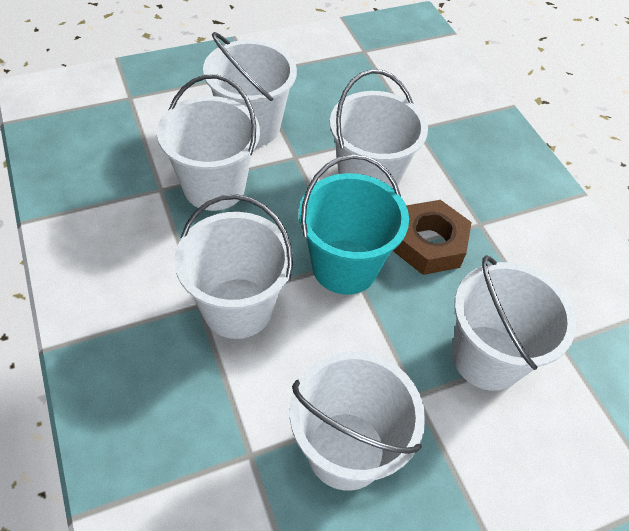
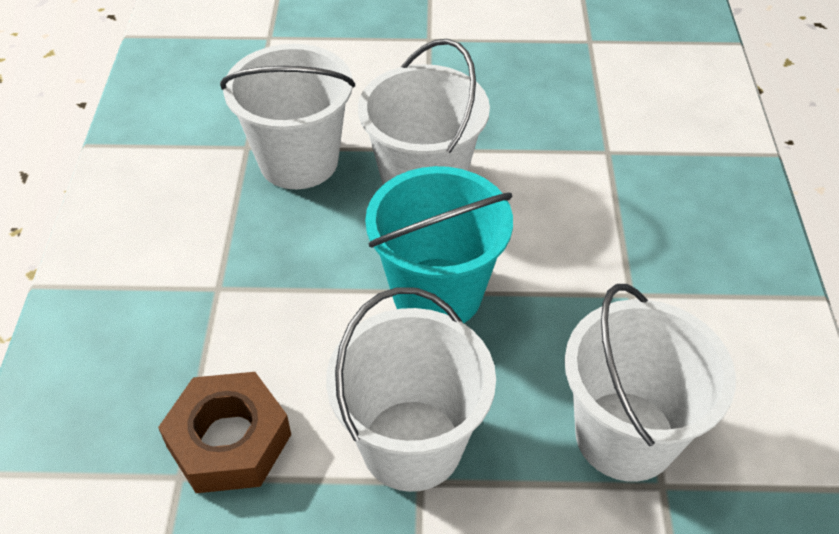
white bucket: [157,74,260,211] [174,194,293,339] [203,32,297,147] [290,351,425,491] [330,69,428,188] [452,255,576,391] = 6 -> [220,44,355,189] [326,287,496,492] [358,39,490,185] [564,284,736,482] = 4

